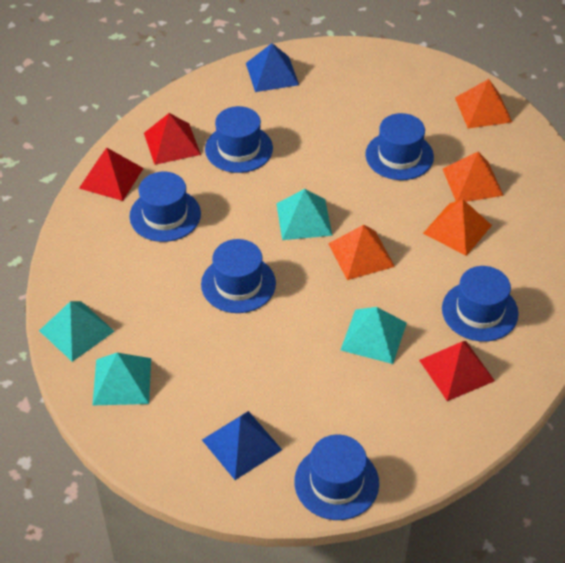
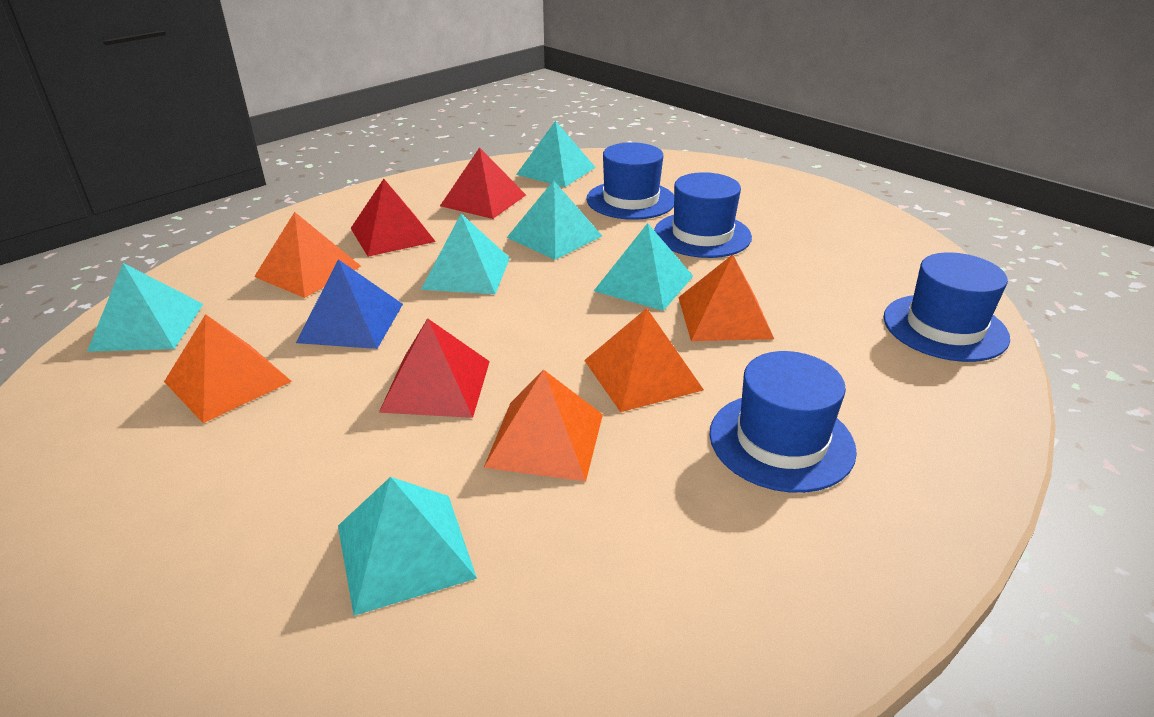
blue hat: [129,172,201,242] [201,239,276,313] [205,106,273,173] [294,435,379,520] [365,113,434,180] [442,266,519,342] = 6 -> [587,142,674,220] [654,172,752,258] [709,351,857,493] [884,252,1010,362] = 4
blue pyramid: [202,411,282,480] [246,43,299,92] = 2 -> [296,259,403,349] = 1
orange pyramid: [328,225,395,280] [423,199,492,256] [443,152,504,202] [455,79,512,128] = 4 -> [164,314,292,423] [254,212,361,298] [484,369,603,482] [584,308,704,412] [678,254,774,341] = 5
turquoise pyramid: [39,301,115,362] [92,353,151,406] [276,189,332,240] [341,307,407,364] = 4 -> [87,263,203,352] [338,477,477,616] [421,214,510,294] [507,180,602,260] [516,121,596,187] [594,223,693,311] = 6

